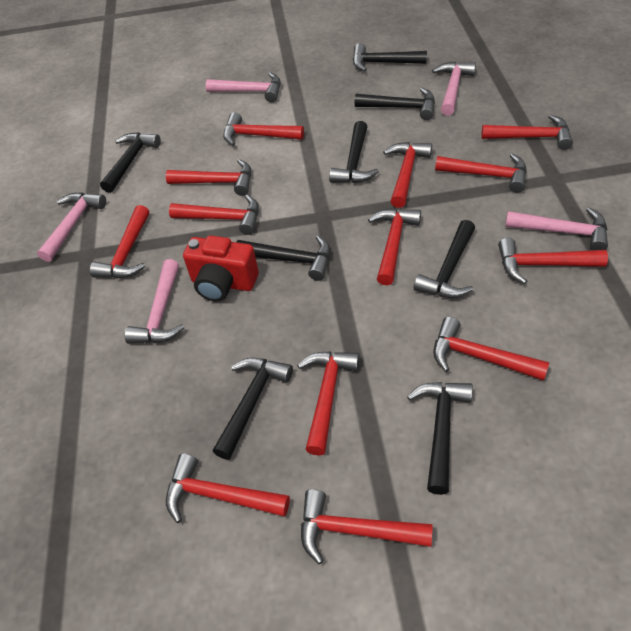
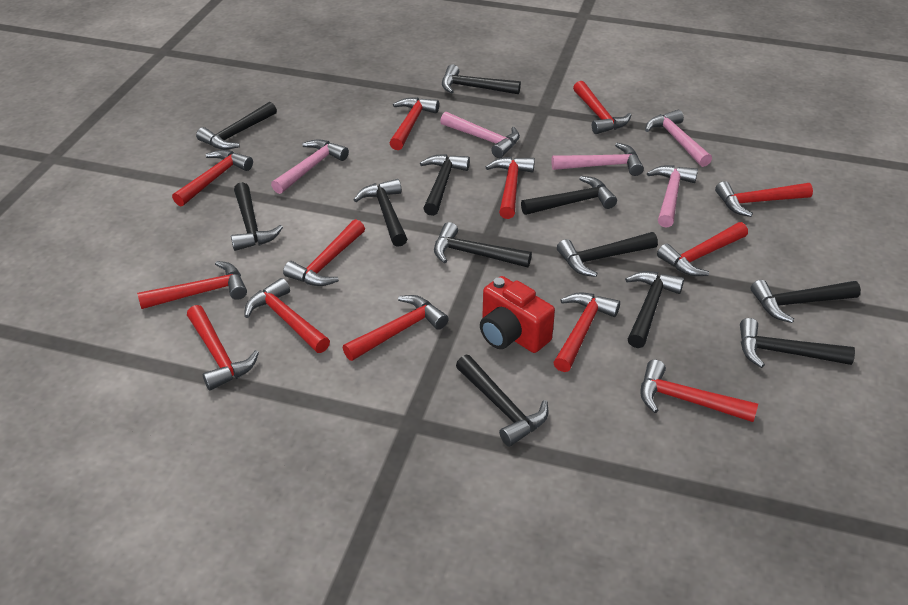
black hammer: [100,132,161,193] [213,358,293,460] [237,235,330,281] [329,121,379,183] [353,43,427,72] [355,88,435,120] [407,382,473,495] [414,220,475,298] = 8 -> [196,102,277,150] [231,182,283,251] [354,179,407,247] [420,154,470,216] [434,222,532,268] [442,64,521,94] [456,355,548,447] [521,176,617,215] [557,232,658,277] [625,271,684,348] [740,318,855,368] [750,280,861,323] = 12

